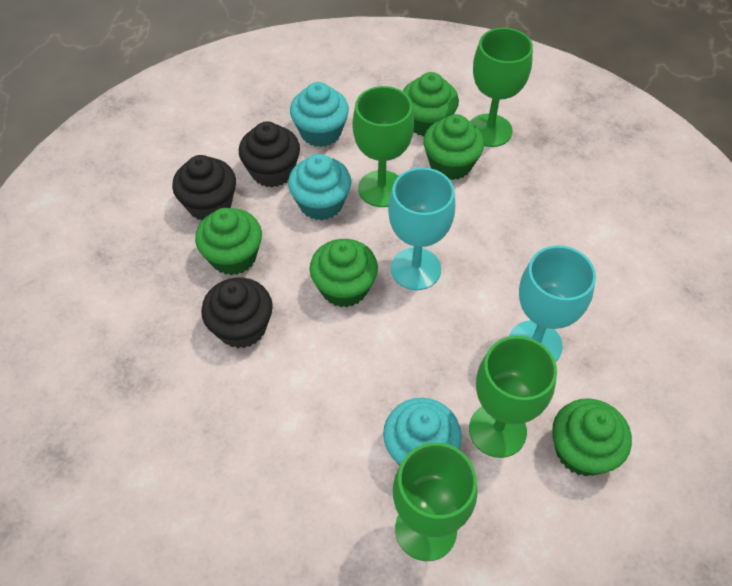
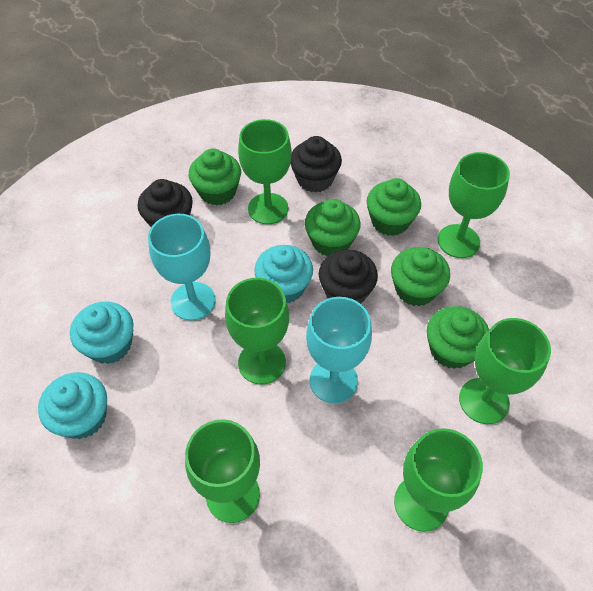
green goblet: [353,86,414,207] [393,443,478,561] [469,336,557,458] [470,28,533,147] = 4 -> [185,419,260,523] [225,278,289,385] [238,119,292,225] [394,428,483,532] [438,152,510,258] [459,318,551,424] = 6

